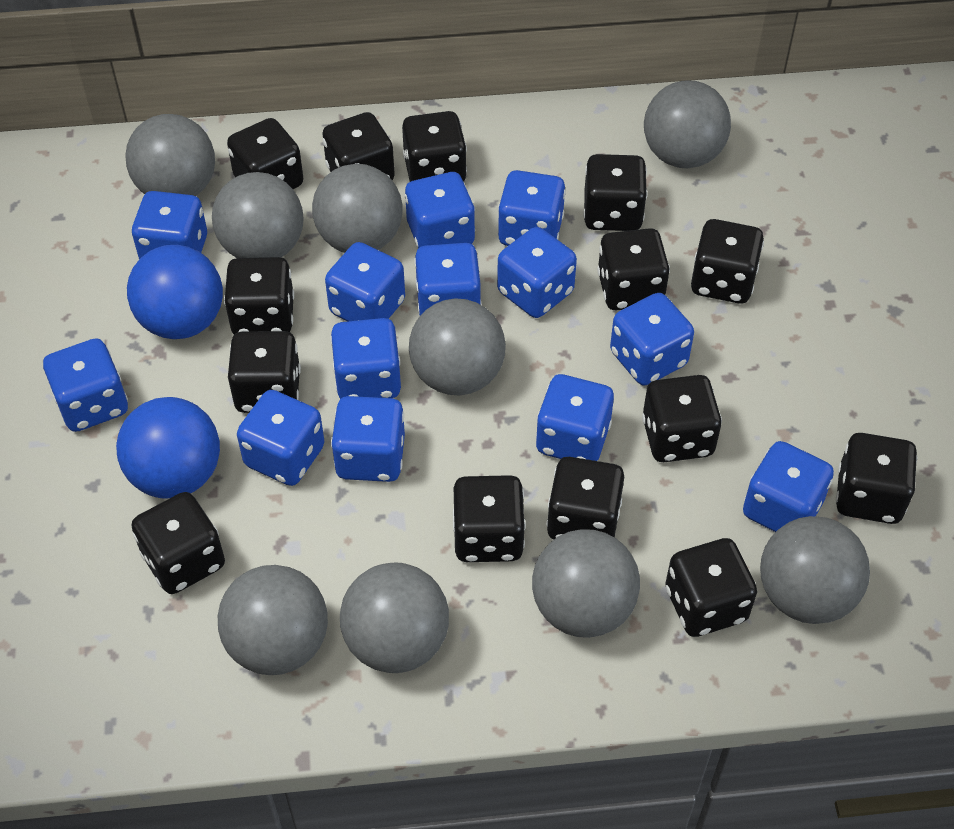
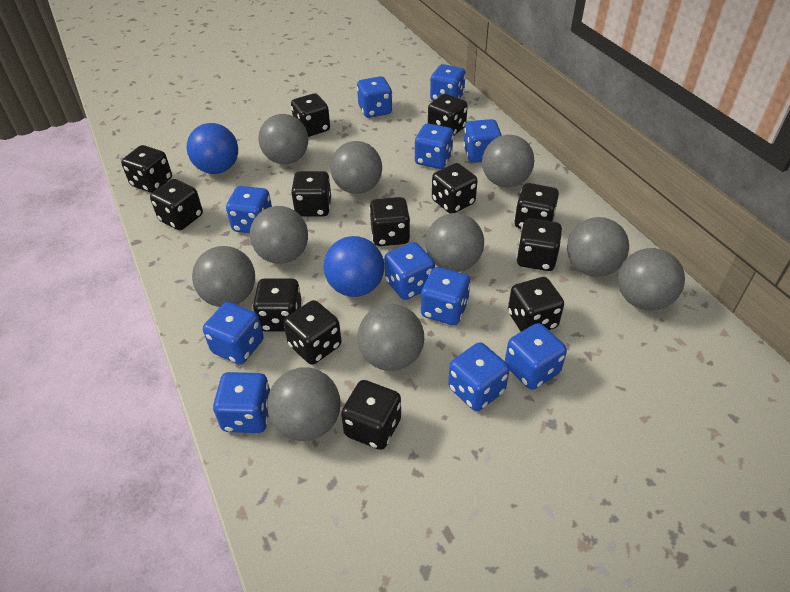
black dice: [131,492,225,594] [224,257,294,335] [227,118,303,189] [228,331,301,413] [322,112,395,180] [402,111,467,182] [453,475,526,562] [546,457,624,540] [583,154,647,231] [597,228,670,310] [642,375,722,462] [665,538,757,637] [691,219,764,304] [836,433,917,524] = 14 -> [121,145,172,193] [150,179,203,230] [253,278,303,331] [283,300,342,365] [291,93,330,137] [291,171,331,217] [341,380,401,450] [369,197,410,246] [428,94,468,135] [432,163,478,214] [508,277,564,332] [514,183,559,229] [516,218,562,271] = 13
blue dice: [43,338,128,432] [132,191,207,259] [237,390,325,486] [325,242,405,321] [330,318,401,399] [331,396,405,482] [405,172,475,248] [414,243,481,316] [497,227,577,318] [498,170,566,246] [536,374,614,461] [610,293,694,386] [743,441,834,532] = 13 -> [203,302,264,364] [213,372,270,433] [226,186,272,233] [357,76,392,118] [384,242,435,300] [415,123,454,169] [421,267,471,325] [430,64,466,101] [448,342,510,411] [463,119,502,163] [505,323,567,390] = 11
grey ball: [125,114,215,196] [212,172,304,258] [218,565,328,675] [312,164,403,253] [340,563,449,673] [409,299,506,395] [532,529,640,638] [644,80,731,168] [760,516,870,624] = 9 -> [192,246,255,307] [250,206,308,264] [258,114,308,164] [267,367,341,441] [330,141,382,194] [357,304,424,371] [425,213,484,272] [482,135,534,188] [567,217,629,277] [618,248,685,310] = 10

